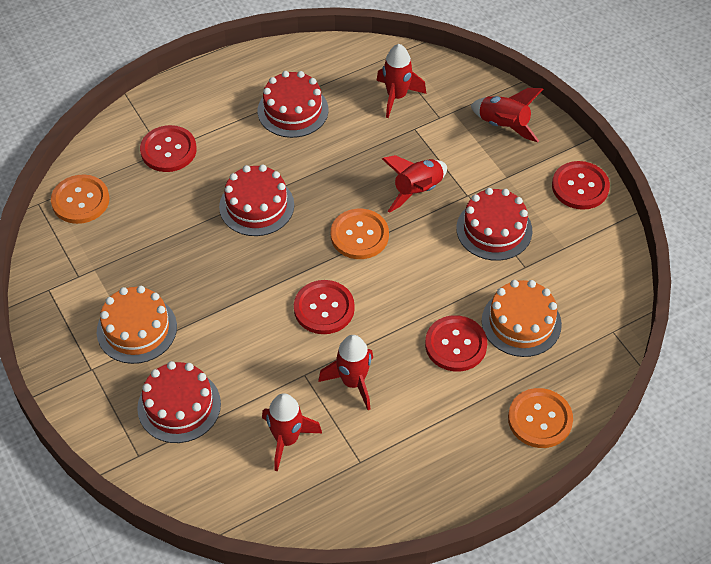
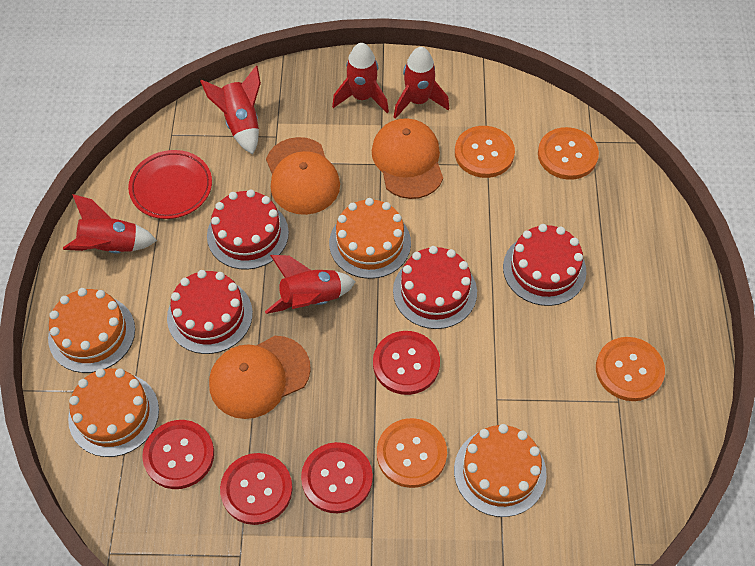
orange button: [51,174,110,224] [331,209,389,259] [508,388,573,448] = 3 -> [377,418,447,488] [455,126,515,178] [538,127,599,180] [596,337,665,401] = 4
orange cake: [97,286,177,364] [482,280,562,357] = 2 -> [48,288,135,373] [68,368,159,457] [329,198,411,279] [454,424,547,517] = 4
orange cap: none = 0 -> [209,336,311,419] [266,137,340,215] [372,118,443,199] = 3
red plate: none = 0 -> [128,150,212,219] = 1

